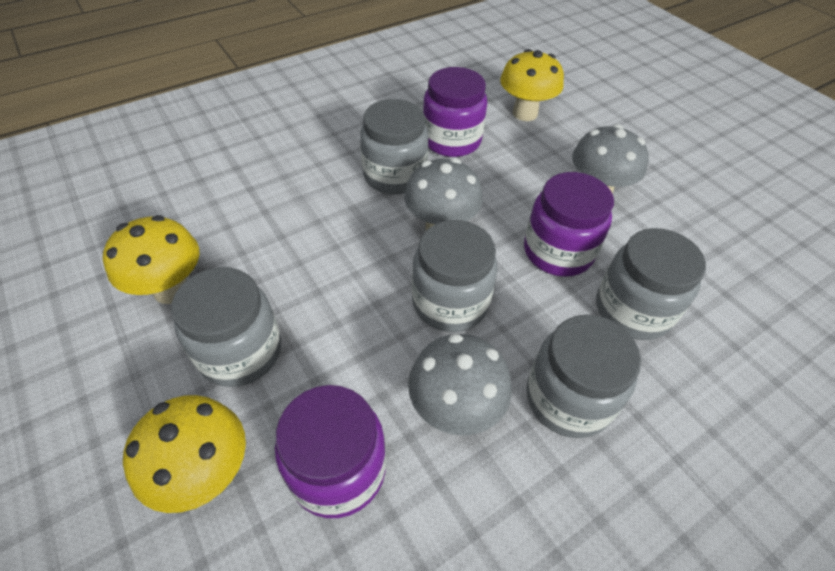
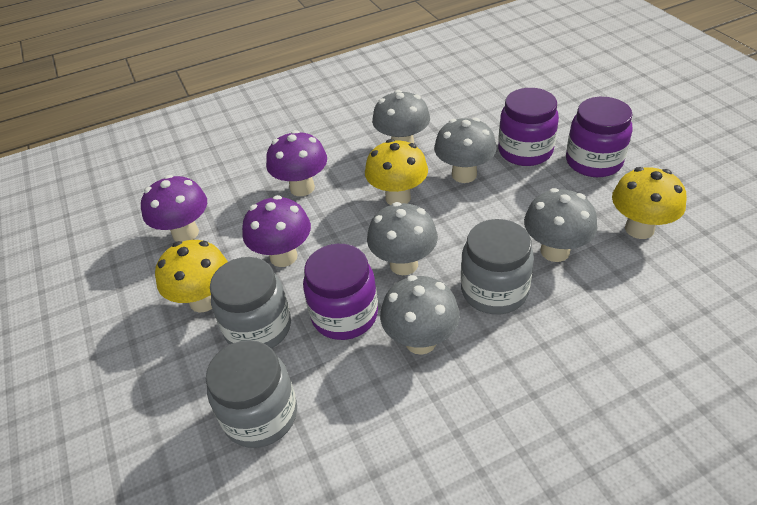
grey jar: [171,267,281,387] [360,99,429,194] [412,220,498,332] [526,315,641,438] [596,228,706,340] = 5 -> [206,340,297,448] [210,257,291,349] [461,219,534,314] = 3
grey mushroom: [404,158,483,230] [408,334,512,436] [572,124,649,194] = 3 -> [367,202,438,275] [372,90,430,143] [380,275,460,355] [434,117,497,183] [524,188,597,262] = 5
purple mushroom: none = 0 -> [141,175,207,242] [242,195,311,267] [266,130,327,196] = 3

